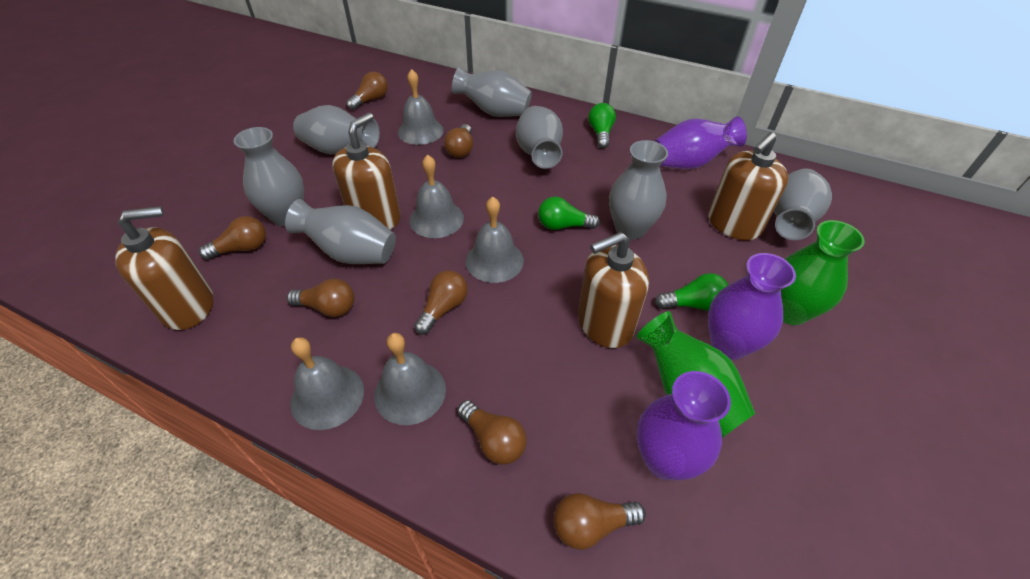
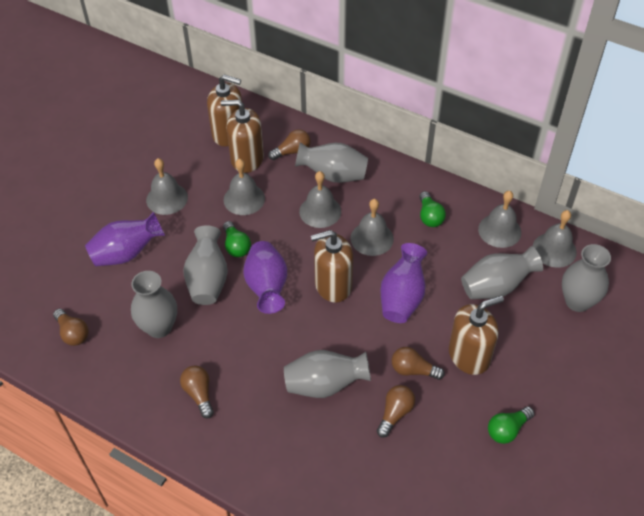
brown light bulb: [199,216,266,260] [287,279,354,317] [347,72,388,110] [414,271,468,335] [444,124,473,158] [457,400,527,465] [553,493,646,550] = 7 -> [53,309,89,346] [180,365,214,418] [268,129,311,160] [377,385,415,438] [392,347,445,380] = 5
green vase: [636,311,755,438] [781,220,865,325] = 2 -> none = 0
grey bell: [290,337,364,430] [374,333,446,425] [398,69,444,145] [410,155,464,238] [466,197,524,283] = 5 -> [146,158,188,215] [223,159,265,215] [299,171,341,228] [351,199,394,256] [478,191,521,248] [533,210,577,268] = 6
grey vase: [234,127,304,226] [285,199,396,264] [293,105,380,154] [452,67,532,117] [516,106,563,169] [609,140,668,240] [774,168,832,240] = 7 -> [131,271,177,338] [183,225,228,305] [284,350,371,398] [295,142,368,183] [461,246,543,299] [562,244,611,312] = 6

